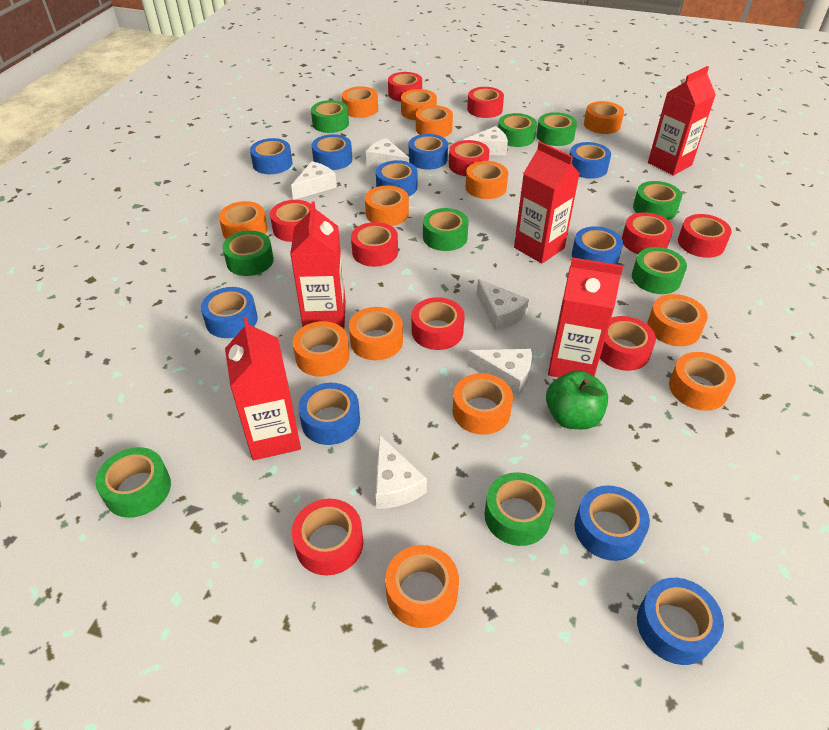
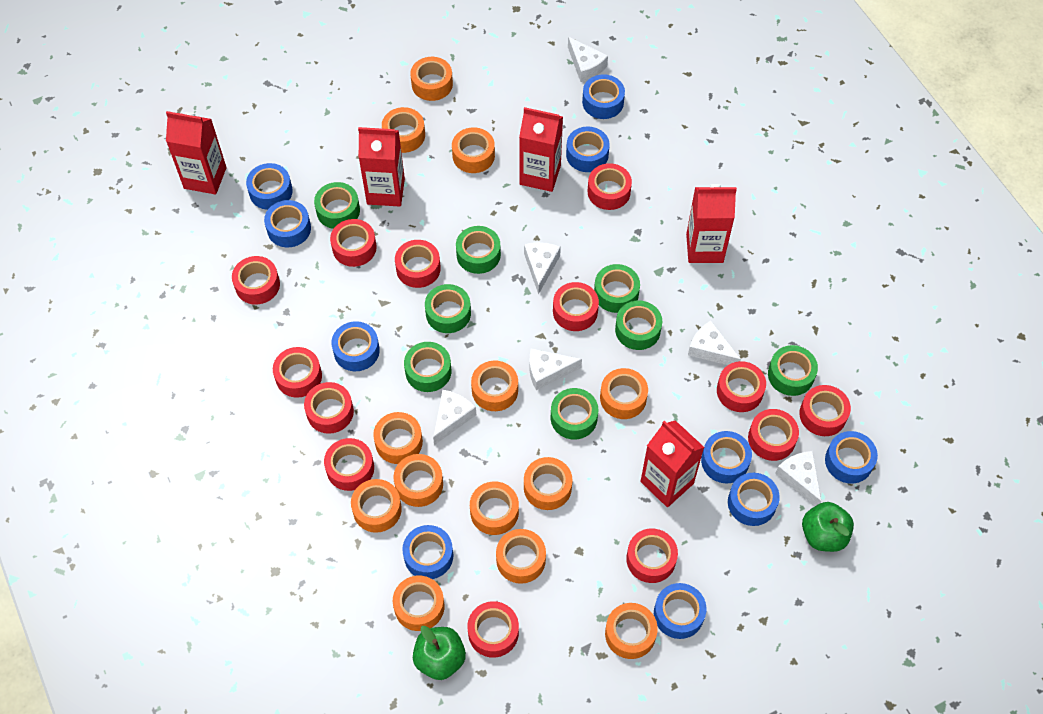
green apple: [546,370,608,429] = 1 -> [413,626,466,680] [802,502,854,552] = 2
green tape: [95,447,171,518] [222,231,274,276] [311,100,349,133] [423,208,469,251] [485,472,555,546] [498,113,537,147] [537,112,577,146] [632,247,687,294] [633,181,682,220] = 9 -> [314,182,360,229] [404,342,452,392] [425,284,471,333] [456,226,501,274] [551,388,598,439] [594,264,640,313] [615,301,662,350] [768,345,818,396] = 8
red tape: [270,200,311,242] [292,499,363,576] [351,222,398,267] [388,72,422,102] [412,297,465,350] [449,140,489,176] [467,87,504,118] [600,316,656,371] [622,212,673,254] [678,214,732,258] = 10 -> [232,256,280,305] [273,347,322,398] [304,382,354,434] [324,438,374,491] [330,219,377,267] [395,240,441,288] [467,601,519,658] [553,282,599,331] [588,163,632,210] [626,529,678,583] [717,361,766,412] [748,409,799,461] [799,385,851,436] = 13

